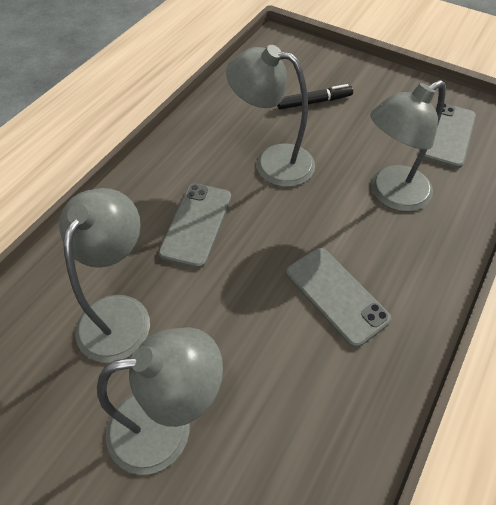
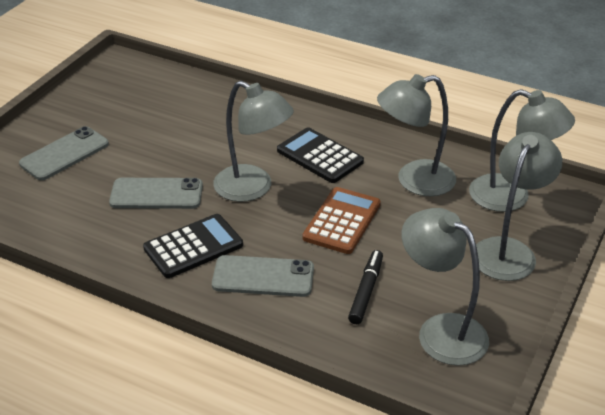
black calculator: none = 0 -> [143,214,243,278] [277,127,364,183] = 2
brown calculator: none = 0 -> [303,187,381,254] = 1
grey lamp: [59,188,150,363] [97,327,223,475] [226,45,315,187] [370,80,446,211] = 4 -> [213,81,294,202] [377,74,456,196] [401,208,489,366] [469,89,575,212] [476,132,562,281] = 5

